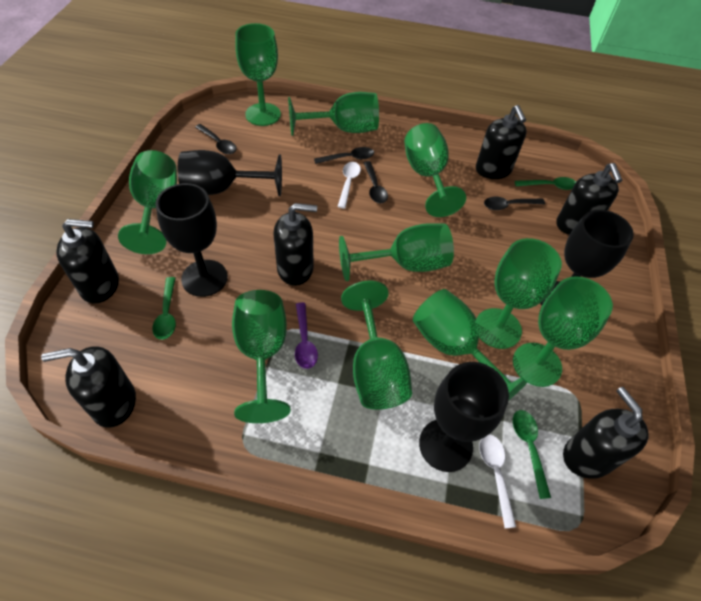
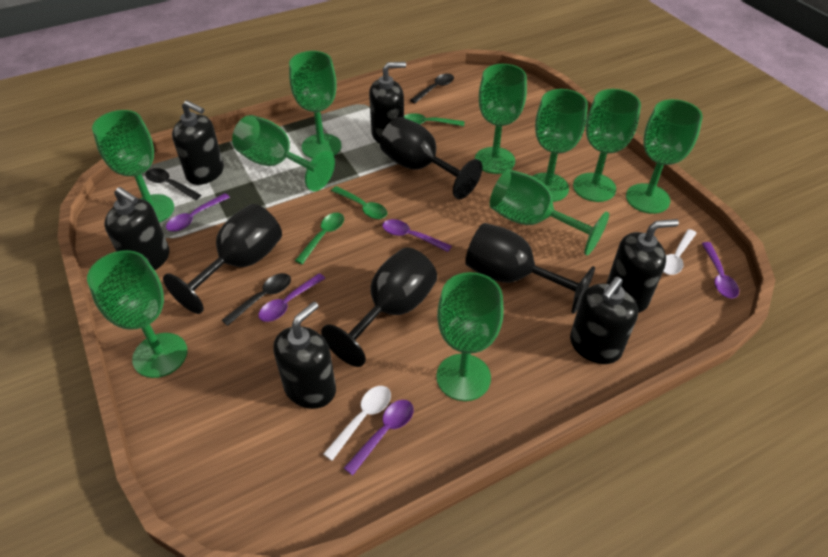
black spoon: [195,124,237,154] [314,147,374,164] [364,161,388,203] [484,197,545,210] = 4 -> [145,168,201,200] [222,273,291,326] [410,74,454,103] = 3
purple spoon: [295,303,318,369] = 1 -> [166,193,230,232] [258,273,326,322] [344,400,414,475] [382,219,452,252] [702,242,739,299] = 5

